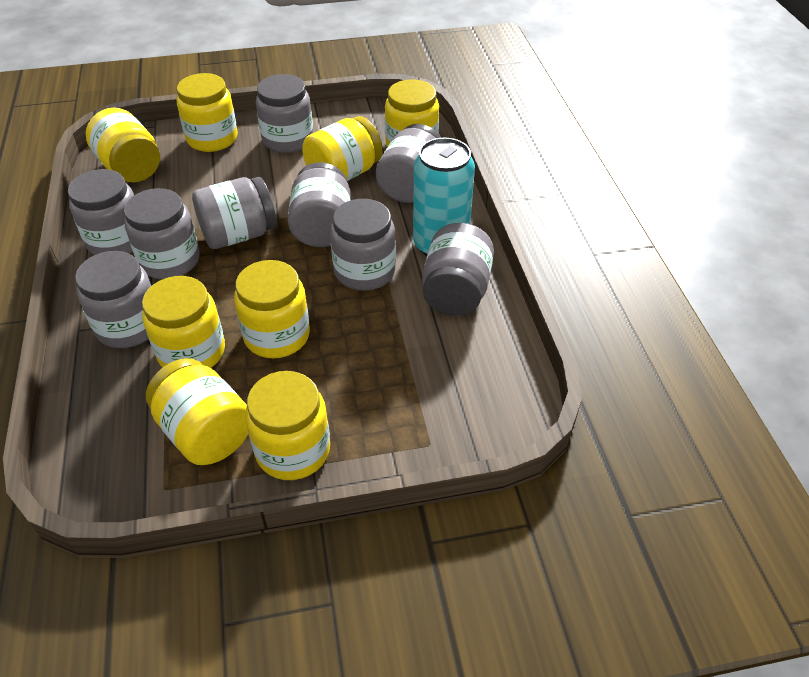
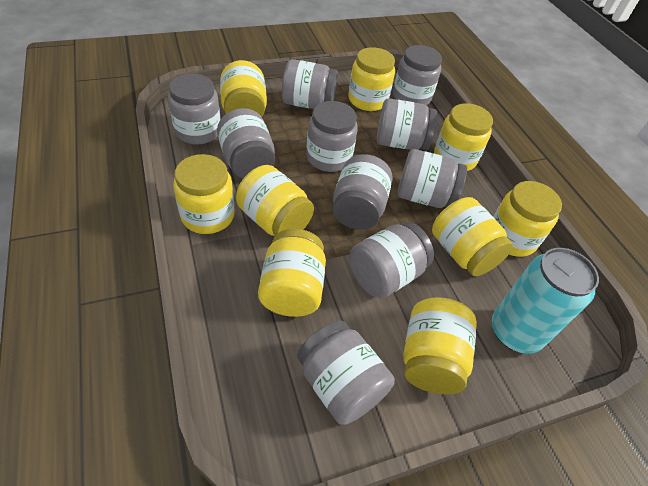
grey jar: [68,169,134,255] [75,251,151,348] [124,188,200,279] [192,177,277,249] [256,74,313,153] [288,162,351,247] [330,199,396,291] [376,124,441,203] [422,223,494,316] = 9 -> [168,74,221,145] [217,108,275,179] [282,59,338,109] [297,320,395,425] [306,101,358,172] [333,154,392,230] [349,222,434,298] [377,98,437,150] [393,45,442,105] [397,149,467,208] = 10
yellow jar: [86,108,160,183] [142,276,225,368] [146,358,248,465] [177,73,238,152] [234,260,310,358] [245,371,330,480] [302,116,382,181] [385,79,439,147] = 8 -> [173,154,235,234] [220,60,267,117] [236,165,314,236] [258,229,326,317] [348,47,395,111] [403,298,477,394] [432,197,513,276] [434,103,493,171] [493,181,562,257] = 9

